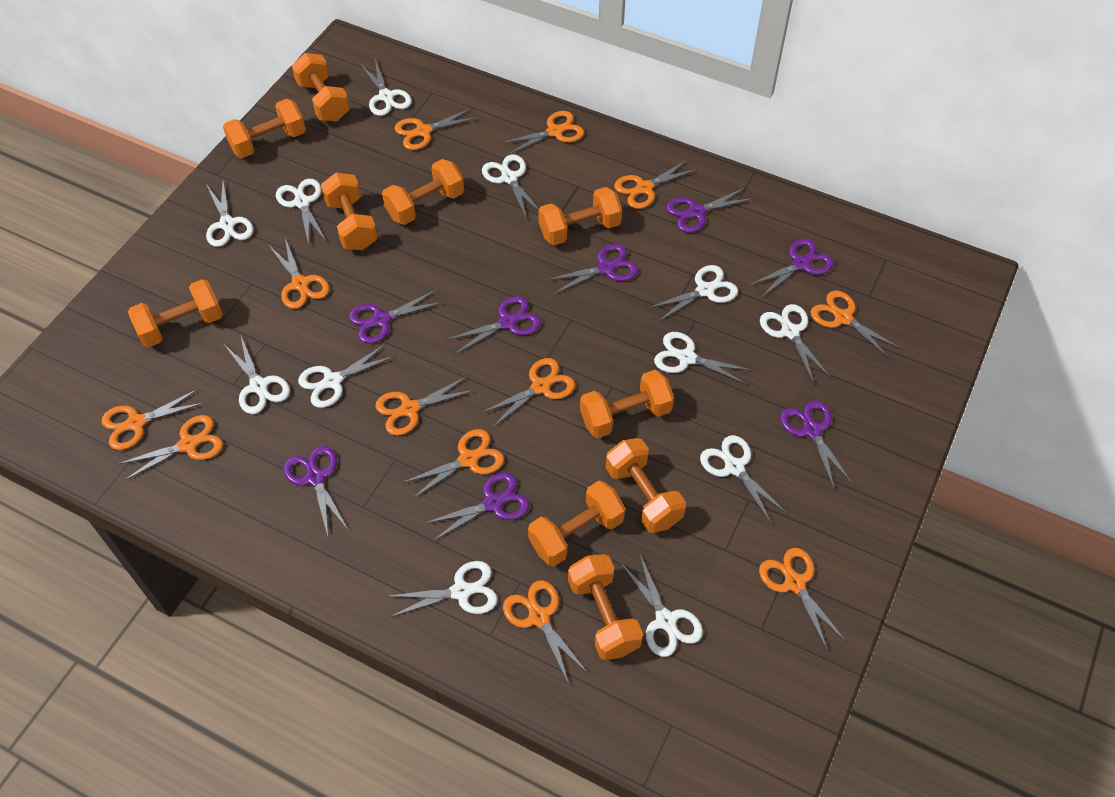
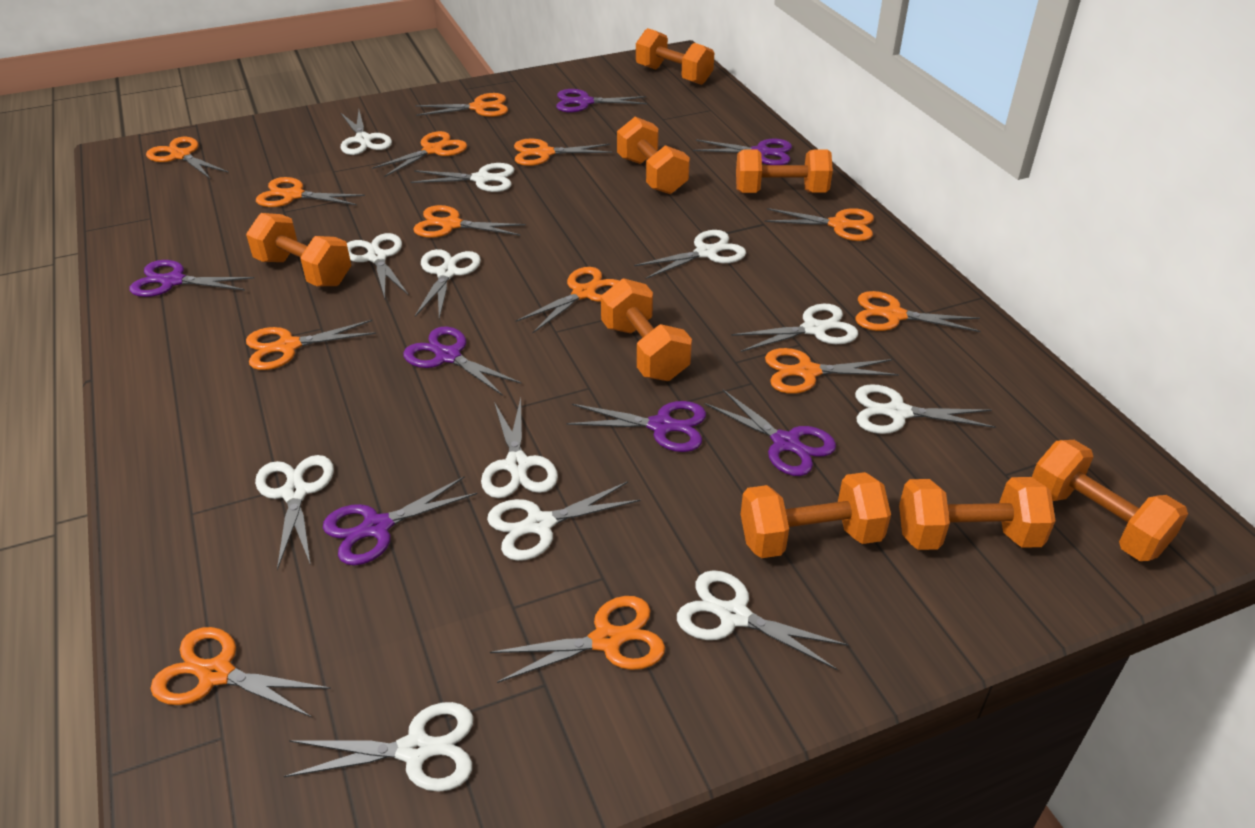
orange dumbbell: [128,279,223,348] [223,99,306,158] [292,53,350,122] [321,173,378,250] [382,159,464,225] [528,481,625,566] [538,187,622,245] [568,554,643,660] [580,370,674,438] [606,438,686,533] = 10 -> [246,213,352,286] [601,278,692,381] [617,117,690,194] [636,28,714,85] [736,149,833,193] [741,472,891,558] [899,477,1055,550] [1032,440,1188,561] = 8
orange scissors: [101,389,204,450] [118,415,223,481] [269,239,329,309] [375,376,476,436] [395,108,479,150] [402,429,504,499] [481,358,575,428] [500,111,584,155] [503,580,588,684] [614,159,698,209] [759,548,846,651] [810,291,902,359] = 12 -> [146,137,229,179] [150,627,331,717] [246,320,376,370] [256,177,365,207] [372,131,467,177] [414,205,526,238] [416,93,508,117] [490,596,665,683] [514,138,612,166] [516,267,619,333] [764,208,874,241] [765,348,899,394] [855,291,981,332] = 13
purple scissors: [284,446,349,536] [349,289,444,344] [424,472,529,541] [446,296,541,354] [546,244,638,294] [666,187,754,233] [749,239,834,298] [780,400,853,488] = 8 -> [129,260,254,297] [323,476,478,565] [403,327,522,396] [556,89,647,112] [567,401,706,452] [693,139,792,165] [705,389,836,476] = 7

